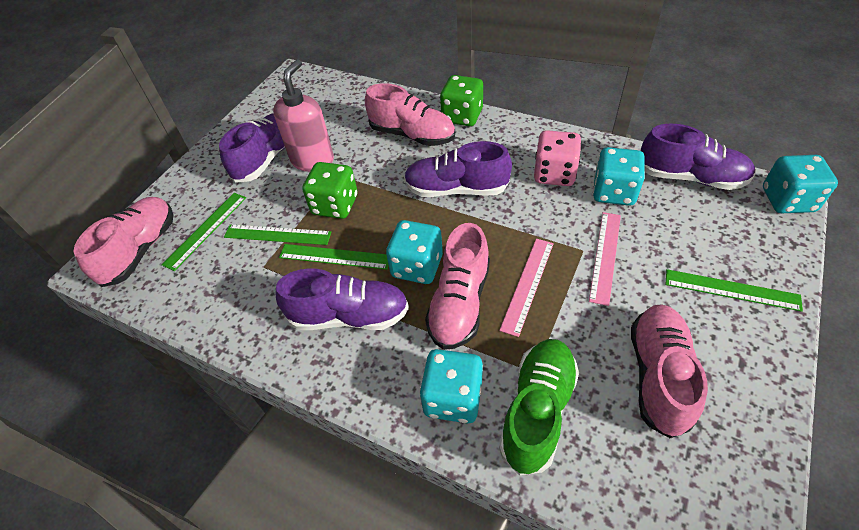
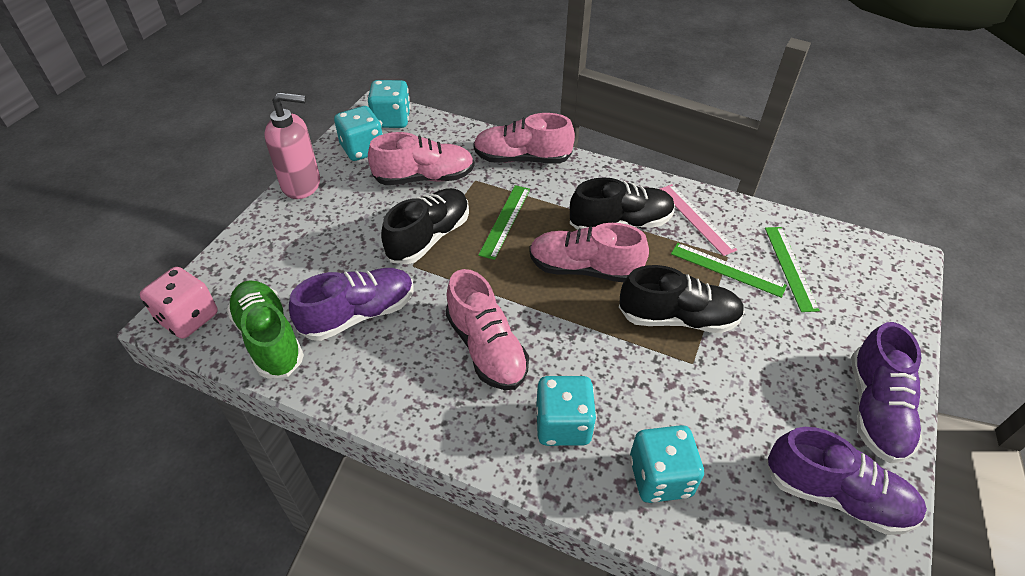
black shoe: none = 0 -> [381,188,469,264] [570,177,675,230] [619,265,745,333] = 3
green dice: [302,162,358,219] [440,75,483,126] = 2 -> none = 0
green ruler: [162,193,246,271] [224,224,331,245] [279,244,389,270] [665,269,803,312] = 4 -> [478,185,530,260] [671,243,787,298] [765,227,820,312] = 3
pink ruler: [499,239,554,337] [589,212,621,306] = 2 -> [660,184,737,256] = 1
purple shoe: [219,113,285,183] [276,268,409,330] [404,141,512,197] [641,123,755,190] = 4 -> [289,268,414,341] [766,427,927,535] [851,322,923,463] = 3

